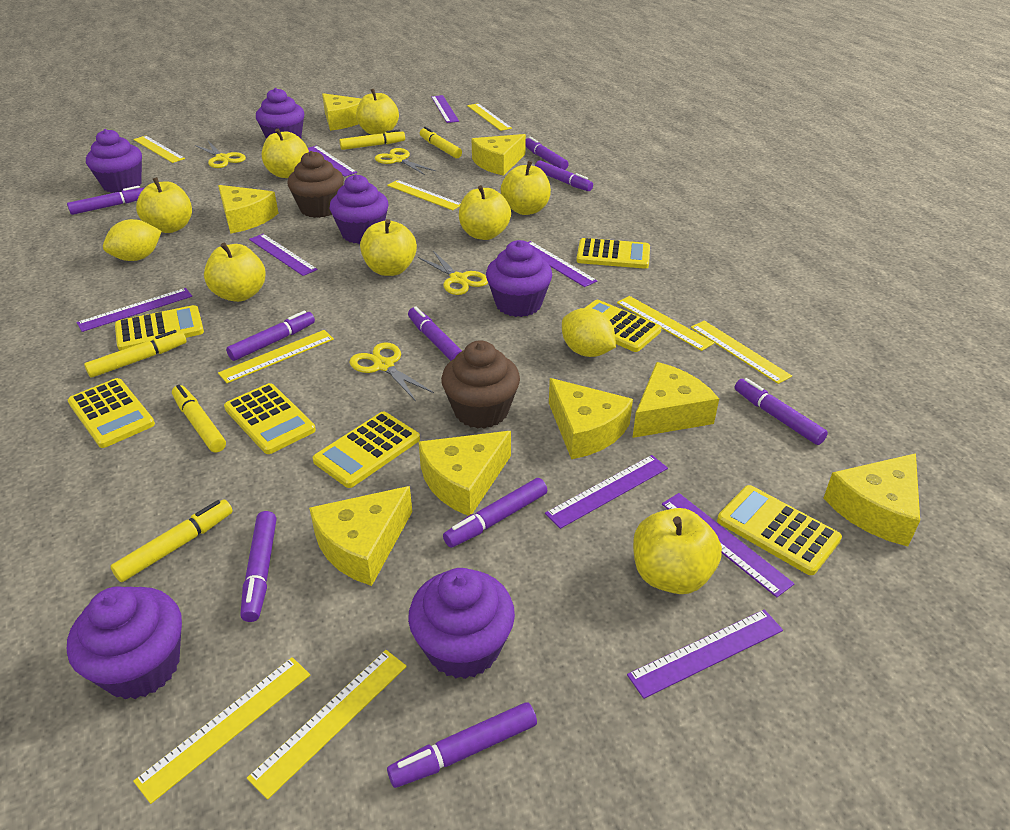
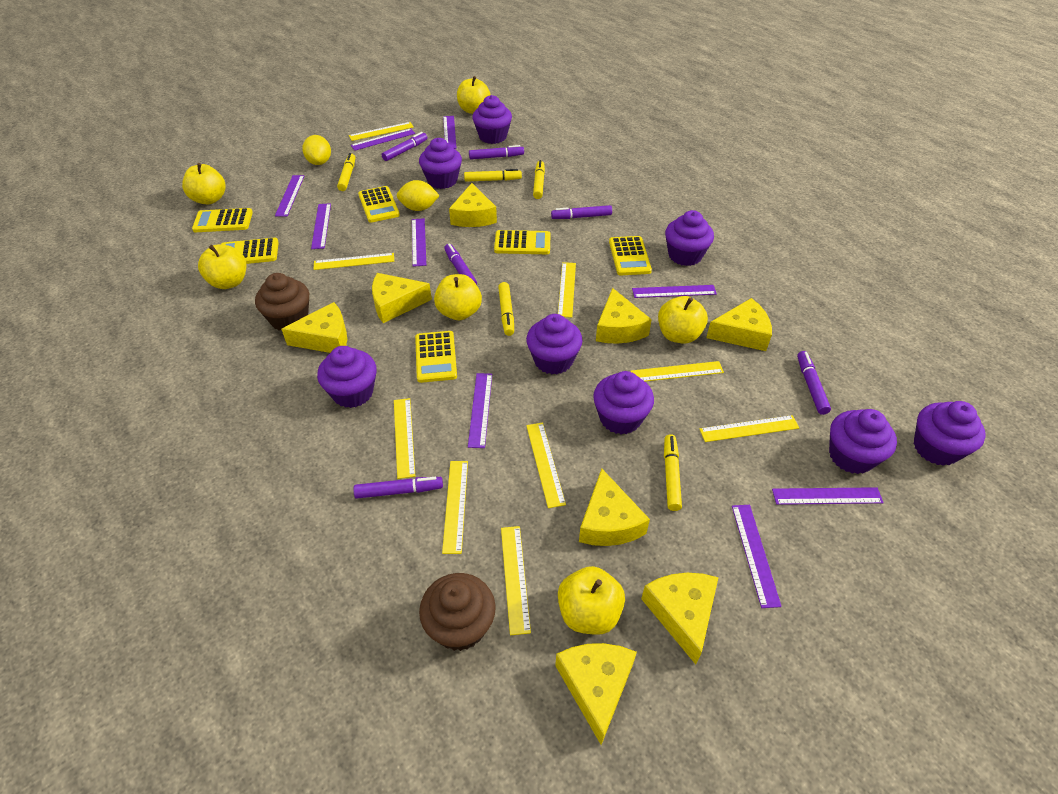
purple cupcake: [67,586,182,699] [86,129,142,193] [256,88,304,139] [330,174,388,244] [408,568,515,679] [486,240,552,317] = 6 -> [317,346,377,408] [419,138,462,189] [472,95,512,144] [526,314,582,374] [593,371,654,434] [665,210,714,266] [829,409,897,474] [914,401,986,466] = 8
purple marker: [67,186,144,215] [226,310,315,361] [240,511,276,622] [387,702,537,788] [408,306,462,361] [443,478,547,548] [525,137,569,170] [535,160,593,191] [735,378,828,445] = 9 -> [353,477,443,499] [382,132,427,161] [444,244,477,285] [469,145,524,160] [551,205,612,219] [797,351,831,415] = 6
purple ruler: [77,288,192,332] [249,234,318,276] [308,146,357,177] [431,95,459,123] [528,241,597,287] [545,455,668,529] [627,609,783,699] [662,493,794,598] = 8 -> [275,175,305,217] [311,203,331,249] [351,128,415,151] [412,218,426,267] [443,116,457,149] [468,373,492,448] [632,285,717,298] [732,505,782,608] [772,487,884,505] = 9
yellow apple: [136,177,192,233] [204,243,266,302] [262,129,309,178] [356,89,399,135] [360,219,417,276] [459,185,511,240] [501,161,551,215] [633,508,722,594] = 8 -> [182,163,226,204] [198,244,246,289] [434,274,482,320] [457,76,491,114] [558,566,625,635] [658,296,708,344] = 6
yellow calculator: [68,378,155,448] [115,305,204,351] [224,383,316,454] [313,412,420,488] [576,238,650,269] [585,300,662,352] [717,485,842,575] = 7 -> [192,208,253,232] [221,238,279,264] [358,186,400,223] [415,331,457,383] [494,230,551,254] [609,236,652,275] = 6
yellow ruler: [133,136,185,163] [133,657,310,804] [218,330,334,383] [247,650,407,800] [387,180,461,210] [467,103,512,131] [617,296,714,351] [691,321,792,384] = 8 -> [314,253,394,270] [349,122,414,141] [394,398,415,479] [442,461,468,554] [501,526,531,635] [526,423,566,508] [558,262,576,318] [630,361,724,382] [699,415,799,442] = 9
yellow scissors: [195,141,246,168] [349,342,434,401] [375,148,436,175] [418,251,488,295] = 4 -> none = 0

